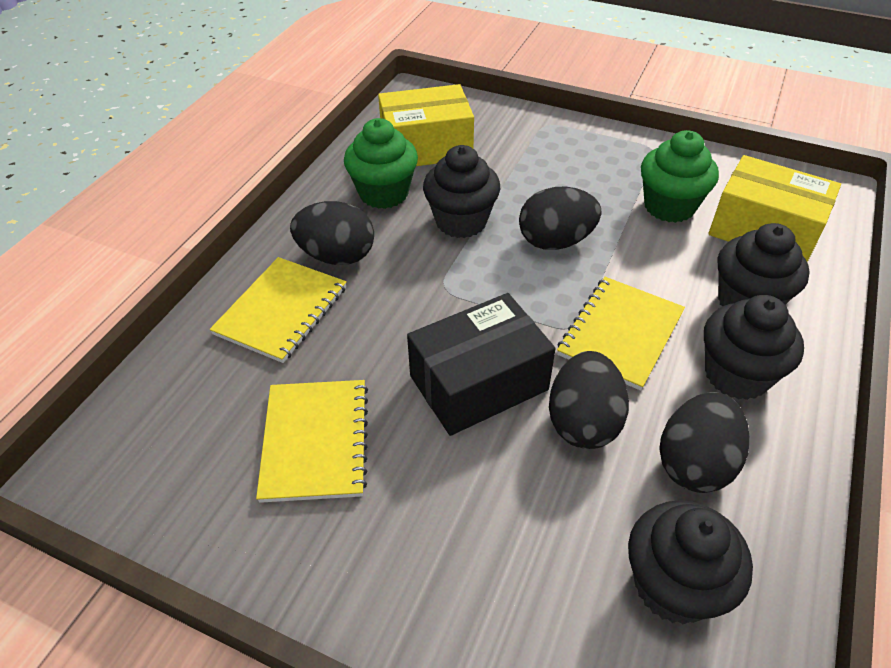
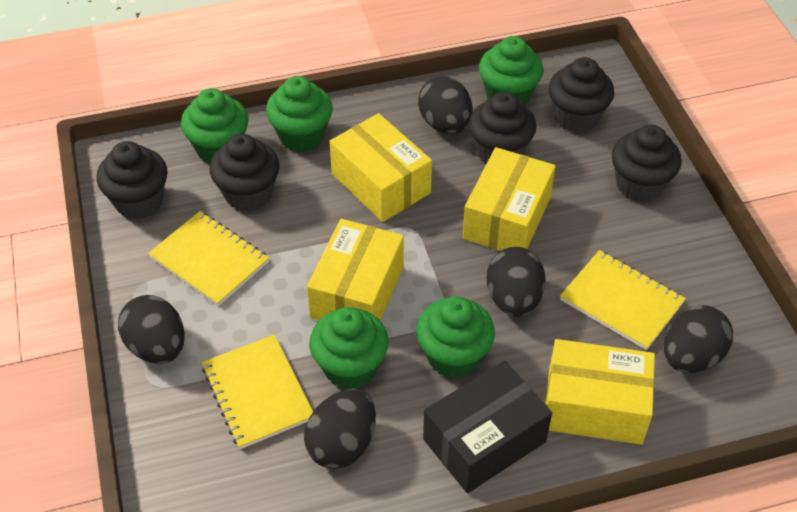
black cupcake: [423,145,500,238] [628,500,753,624] [704,295,804,400] [718,223,810,306] = 4 -> [97,141,168,219] [210,134,280,212] [469,92,537,164] [548,57,614,133] [612,125,682,202] = 5
black egg: [290,201,374,265] [519,187,602,250] [549,351,629,449] [659,392,750,493] = 4 -> [118,295,185,364] [304,389,376,469] [418,76,473,134] [487,247,546,317] [664,305,733,373] = 5
green cupcake: [344,118,418,209] [641,130,719,223] = 2 -> [181,88,249,164] [266,76,333,152] [309,307,389,389] [416,296,495,378] [479,36,543,105] = 5
yellow box: [378,84,474,166] [708,155,841,262] = 2 -> [307,219,404,320] [329,113,432,222] [463,147,556,251] [545,339,655,445] = 4

